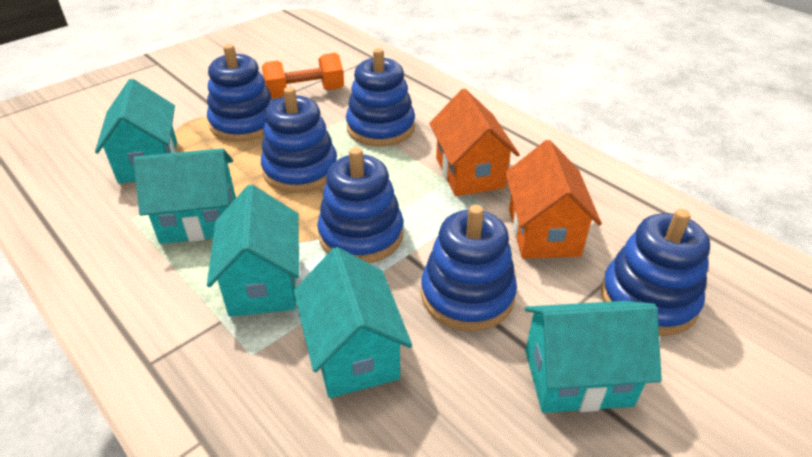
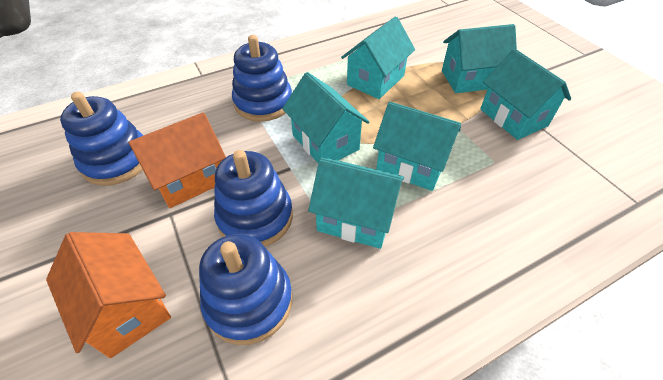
blue stacking toy: [207,44,274,142] [261,87,337,193] [317,147,404,263] [346,48,415,147] [421,205,517,331] [601,209,710,336] = 6 -> [60,92,143,186] [199,234,293,345] [214,150,293,247] [232,35,292,122] = 4
orange dumbbell: [262,53,344,98] = 1 -> none = 0
turquoise house: [95,79,177,183] [133,148,236,244] [207,185,299,317] [294,247,412,398] [525,301,662,413] = 5 -> [282,72,369,163] [308,158,404,249] [341,16,415,99] [373,102,461,191] [442,24,517,93] [480,49,571,140] = 6

